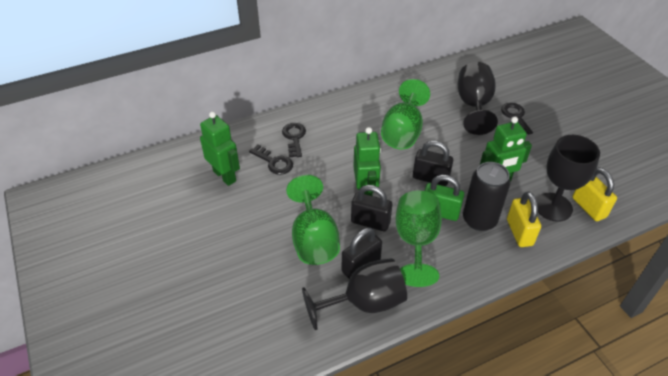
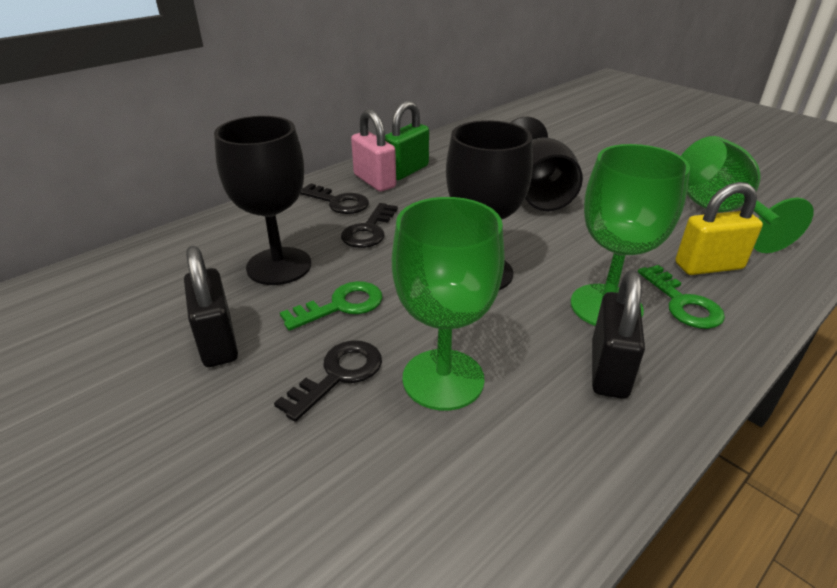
black can: [463,162,510,231] = 1 -> none = 0
black padlock: [342,228,382,279] [351,185,392,231] [413,140,453,186] = 3 -> [184,246,238,367] [592,270,645,399] = 2
green key: none = 0 -> [280,281,383,331] [638,265,725,329] = 2
green robot: [200,111,240,186] [353,127,381,196] [480,117,532,182] = 3 -> none = 0
pink padlock: none = 0 -> [351,109,396,191] = 1
yellow padlock: [507,192,541,247] [572,167,617,221] = 2 -> [675,182,763,275] = 1

